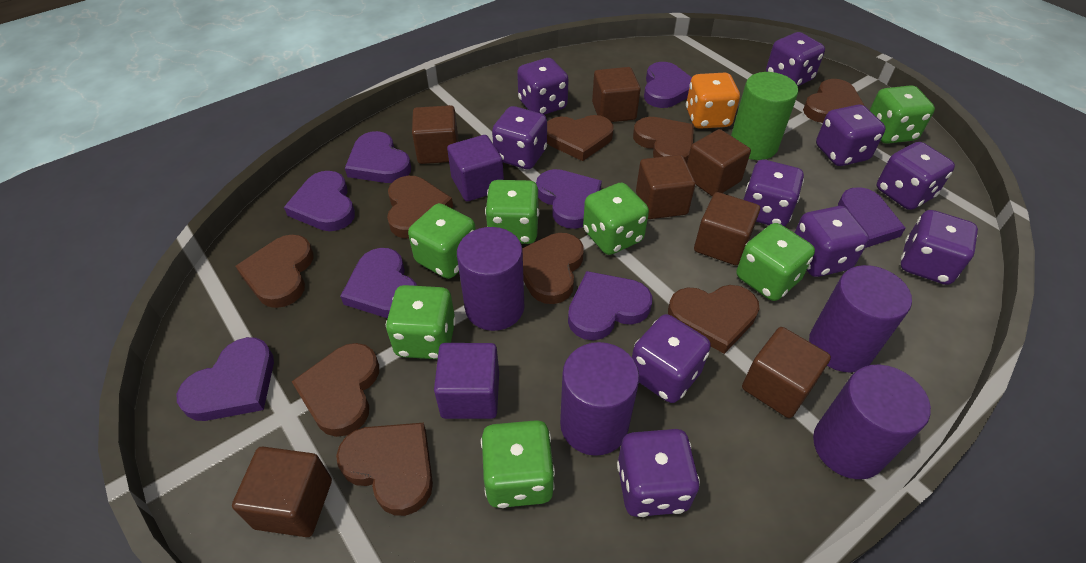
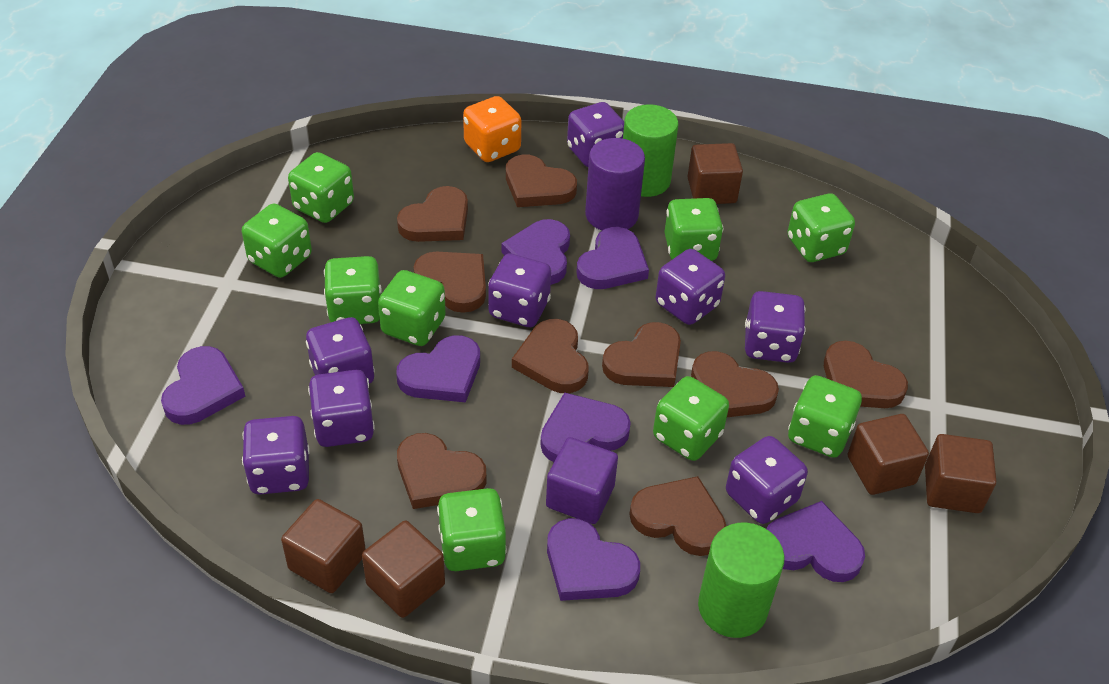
brown cube: [232,446,332,537] [412,105,458,164] [592,67,641,122] [636,155,695,219] [687,129,751,197] [694,192,760,265] [742,327,831,418] = 7 -> [281,499,366,593] [362,521,445,618] [688,143,743,204] [848,414,929,495] [925,434,996,513] = 5
green cylinder: [731,72,798,160] = 1 -> [623,104,678,197] [698,523,785,638] = 2
green dice: [386,285,456,359] [408,203,476,279] [481,420,555,508] [485,180,539,244] [583,183,649,255] [737,223,815,301] [870,85,935,144] = 7 -> [242,204,312,278] [288,152,354,223] [324,256,382,324] [378,270,446,346] [437,488,507,571] [653,376,729,461] [664,198,723,261] [787,194,855,262] [788,375,862,458] = 9
purple cube: [434,343,499,419] [447,135,504,201] = 2 -> [546,437,618,524] = 1
purple cylinder: [457,227,524,331] [560,342,639,456] [809,265,912,373] [813,364,931,479] = 4 -> [585,138,645,230] = 1
purple dice: [492,106,547,169] [517,58,569,115] [617,429,700,517] [632,314,711,403] [744,160,804,227] [766,32,825,86] [795,206,869,277] [816,105,885,166] [877,142,955,210] [901,210,978,285] = 10 -> [242,416,310,495] [306,317,375,384] [308,370,375,447] [488,253,551,327] [567,102,624,167] [656,249,725,325] [726,436,808,524] [745,291,806,363] = 8
purple heart: [177,337,274,421] [284,171,355,231] [340,248,417,318] [345,131,411,183] [536,169,602,229] [568,271,652,340] [644,62,692,108] [838,187,906,248] = 8 -> [161,346,246,425] [396,335,480,403] [502,219,570,285] [540,392,631,462] [547,518,640,601] [576,227,649,289] [767,501,865,582] = 7

